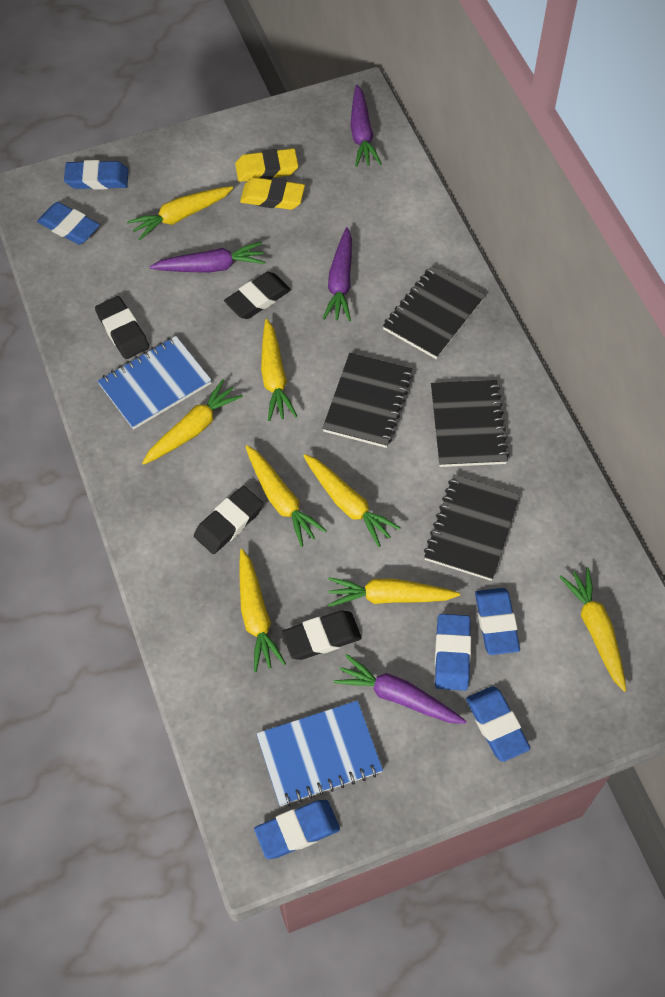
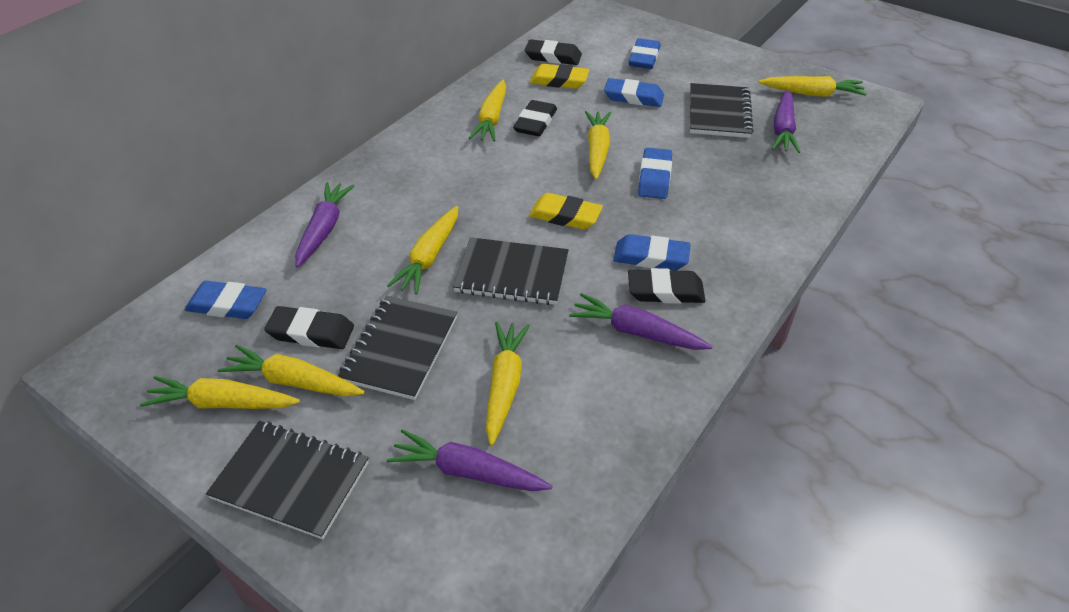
blue eraser: [37,202,100,245] [64,160,129,190] [254,800,340,859] [435,614,471,691] [466,686,531,762] [475,588,520,655] = 6 -> [185,281,267,319] [604,78,664,107] [613,234,691,270] [629,38,660,69] [638,148,672,199] = 5
blue notebook: [98,336,212,430] [256,700,383,806] = 2 -> none = 0
yellow carrot: [127,186,233,240] [142,379,243,465] [239,549,286,672] [245,445,327,547] [261,319,297,421] [303,454,401,547] [328,577,460,607] [560,567,627,692] = 8 -> [140,376,300,409] [218,344,365,396] [387,206,458,294] [469,80,506,142] [486,322,530,446] [585,111,611,180] [758,76,866,97] = 7

